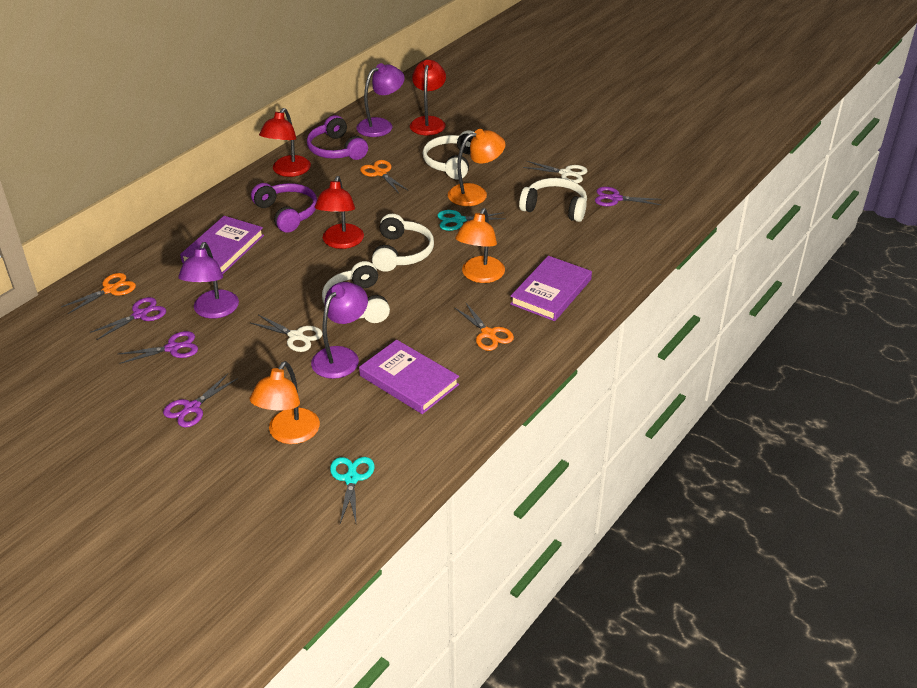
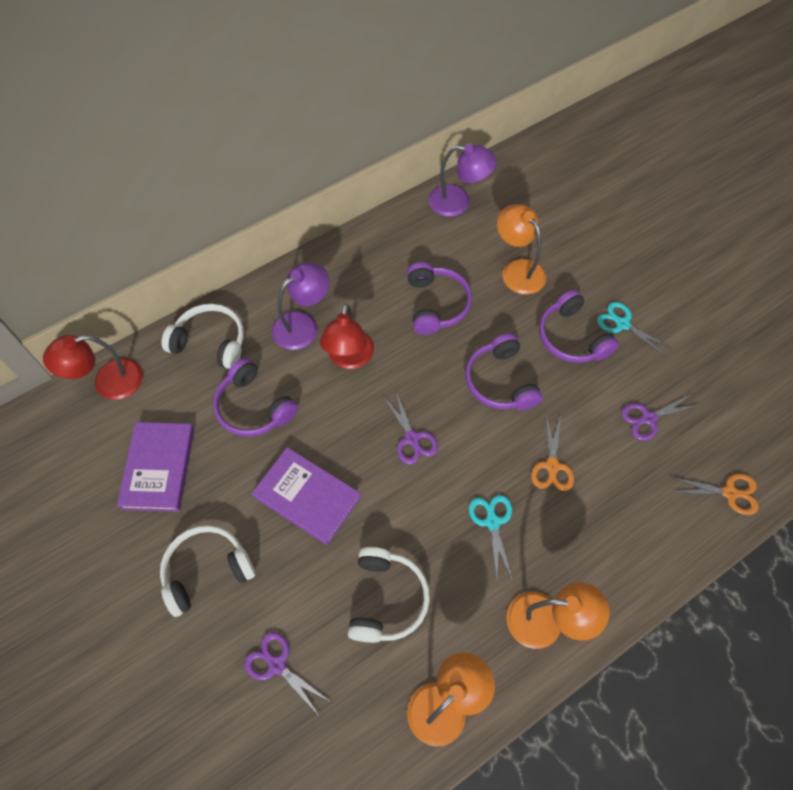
orange scissors: [61,273,136,314] [360,160,409,193] [455,303,514,351] = 3 -> [531,415,574,491] [673,474,759,515] = 2
purple book: [180,216,264,274] [359,340,459,414] [510,256,592,321] = 3 -> [117,422,194,512] [252,447,361,545] = 2
purple headphones: [251,183,317,232] [307,115,368,160] = 2 -> [213,358,298,437] [407,262,472,335] [465,333,543,410] [539,290,619,363] = 4
purple lamp: [178,242,239,319] [311,282,368,379] [356,63,405,137] = 3 -> [272,262,330,350] [429,143,497,217] = 2
purple scissors: [90,297,166,340] [118,331,198,364] [163,374,238,428] [595,187,662,206] = 4 -> [244,632,331,714] [383,391,438,464] [621,394,700,440] = 3
red lamp: [259,108,311,177] [315,176,364,249] [410,60,446,135] = 3 -> [43,335,143,400] [320,303,374,369] = 2
white headphones: [322,261,390,323] [372,214,434,272] [423,131,475,179] [519,178,587,222] = 4 -> [160,525,255,617] [162,304,244,369] [348,547,430,643] = 3
white scissors: [251,315,323,352] [523,161,587,183] = 2 -> none = 0

